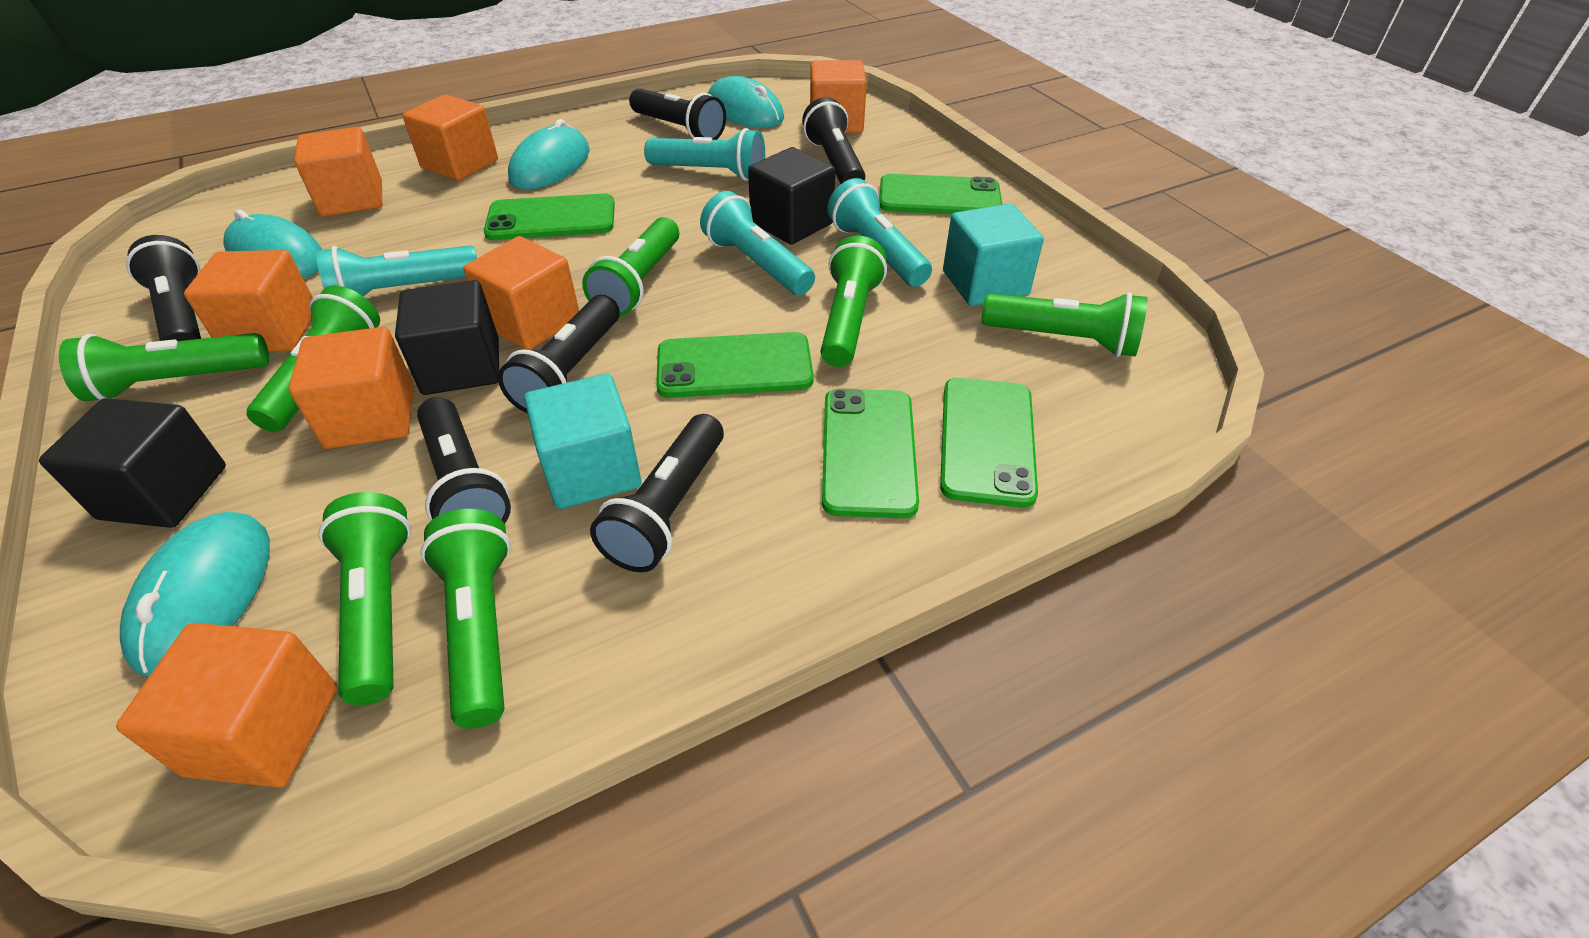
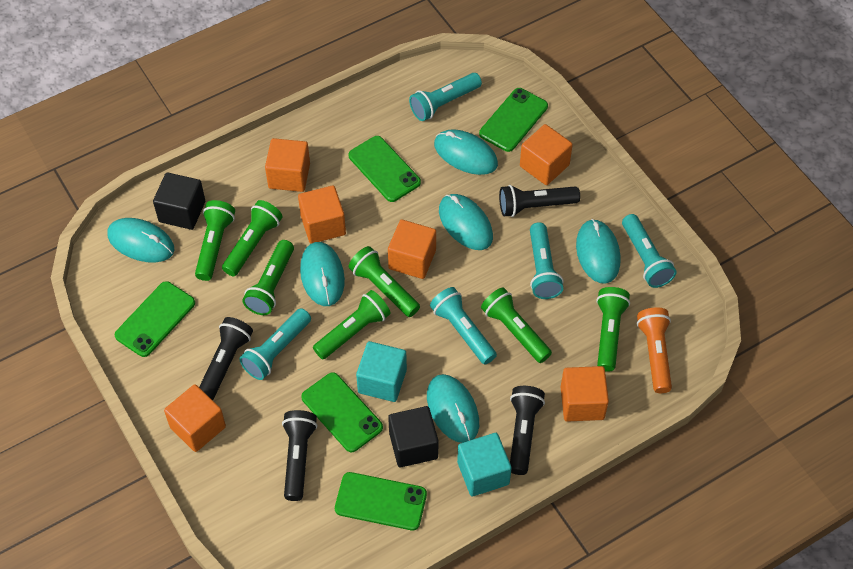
black cube: [39,398,226,528] [395,280,499,395] [748,147,835,245] = 3 -> [153,172,205,230] [388,406,439,467] = 2
black flashlight: [126,235,201,341] [417,397,511,524] [498,295,619,413] [590,414,724,572] [629,88,726,140] [802,97,865,184] = 6 -> [199,317,253,400] [282,410,317,501] [499,185,580,217] [510,386,545,475] = 4
orange cube: [116,623,338,788] [184,250,313,351] [288,327,414,449] [294,127,382,217] [403,94,498,181] [463,236,579,350] [810,60,867,133] = 7 -> [164,384,226,452] [265,138,310,192] [298,185,346,244] [388,220,436,279] [520,124,573,185] [561,366,609,422] = 6
orange flashlight: none = 0 -> [637,307,672,393] = 1
turquoise flashlight: [316,246,477,297] [644,128,765,181] [700,191,815,295] [827,178,932,287] = 4 -> [239,308,311,380] [409,73,482,121] [430,287,497,365] [530,222,564,299] [622,214,676,288] = 5
turquoise mouse: [120,512,270,676] [223,210,322,279] [508,119,590,190] [708,76,784,128] = 4 -> [107,218,174,263] [300,242,345,306] [427,374,479,443] [434,129,498,175] [439,194,493,250] [576,219,621,284] = 6

